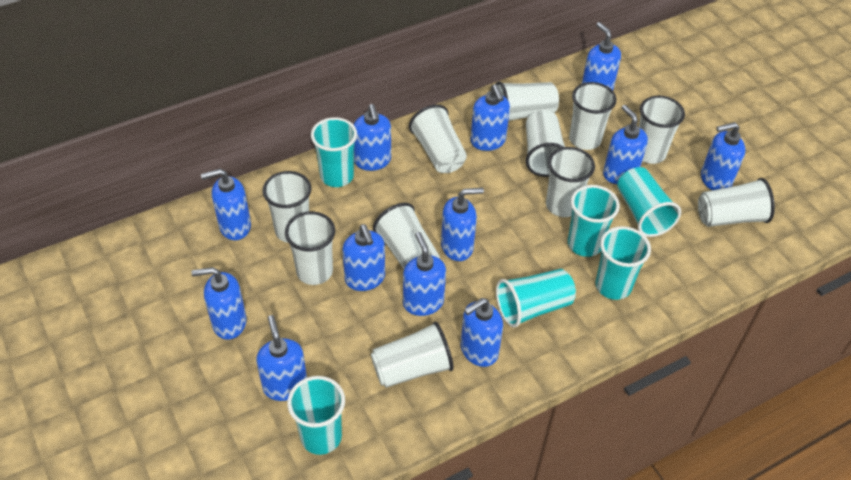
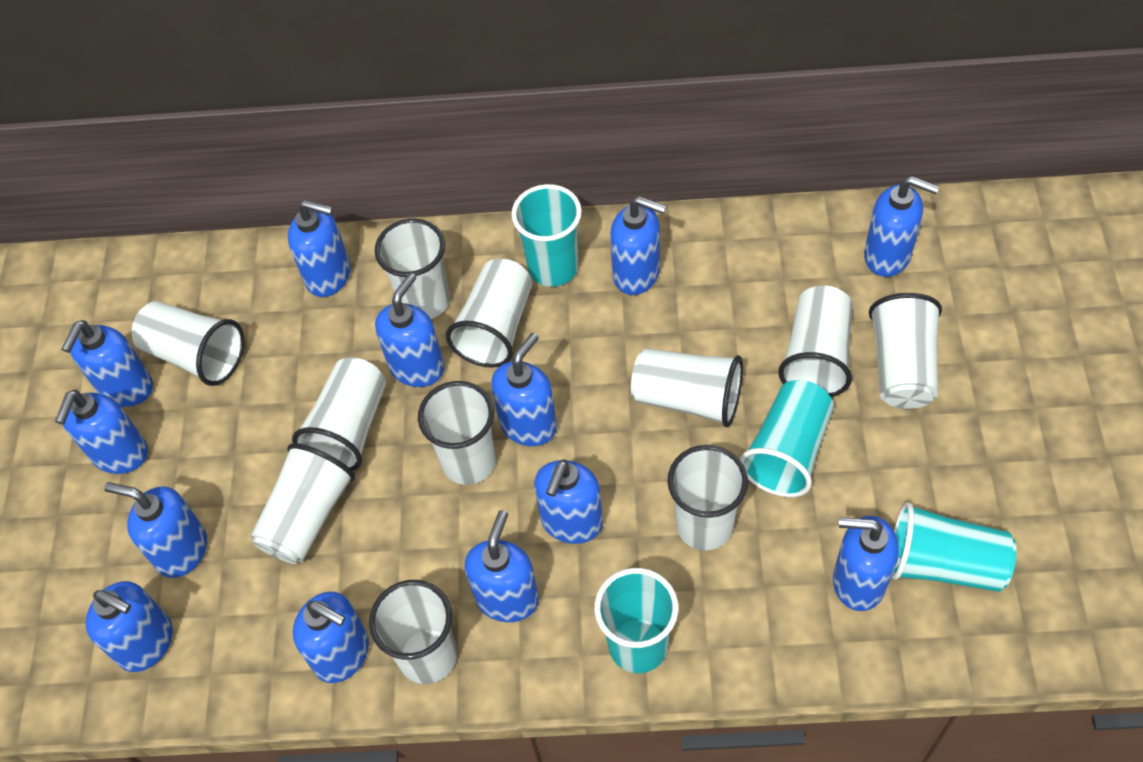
blue soap dispenser: [191,267,247,340] [201,169,251,240] [256,315,307,401] [342,224,385,291] [354,104,391,171] [403,232,446,316] [441,188,484,261] [461,298,503,367] [470,84,510,151] [582,22,621,90] [603,105,648,184] [701,122,746,190] = 12 -> [55,390,148,474] [61,320,153,407] [85,581,173,672] [104,482,207,578] [288,200,351,297] [293,592,369,683] [375,273,445,387] [464,510,539,622] [491,333,557,446] [534,460,603,544] [610,196,666,295] [833,516,899,611] [864,176,939,277] = 13
turquoise cup: [287,376,345,455] [311,117,357,187] [496,269,576,328] [568,185,620,257] [596,226,651,300] [617,167,681,237] = 6 -> [511,184,582,287] [594,568,679,673] [740,380,834,497] [891,502,1017,592] = 4

